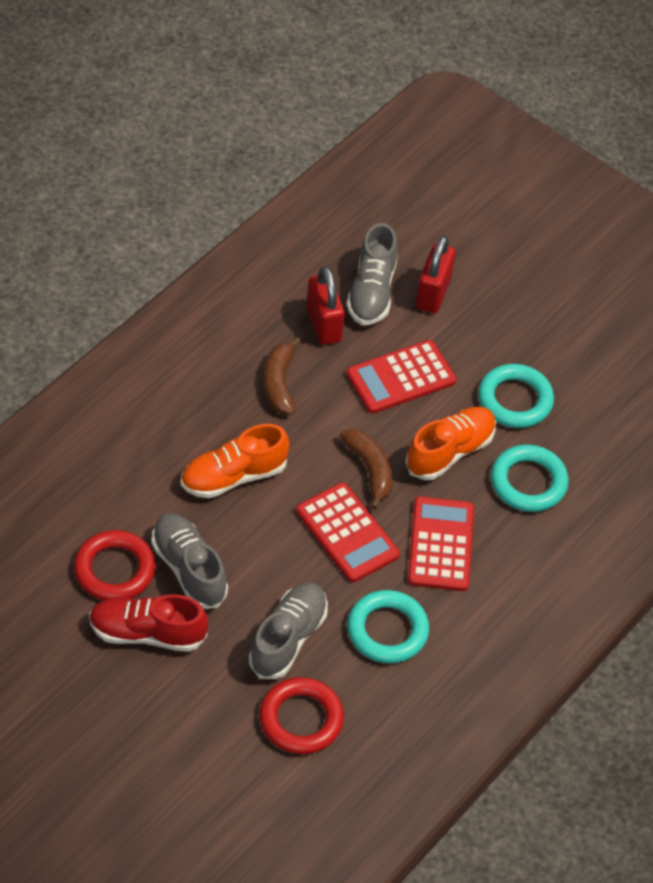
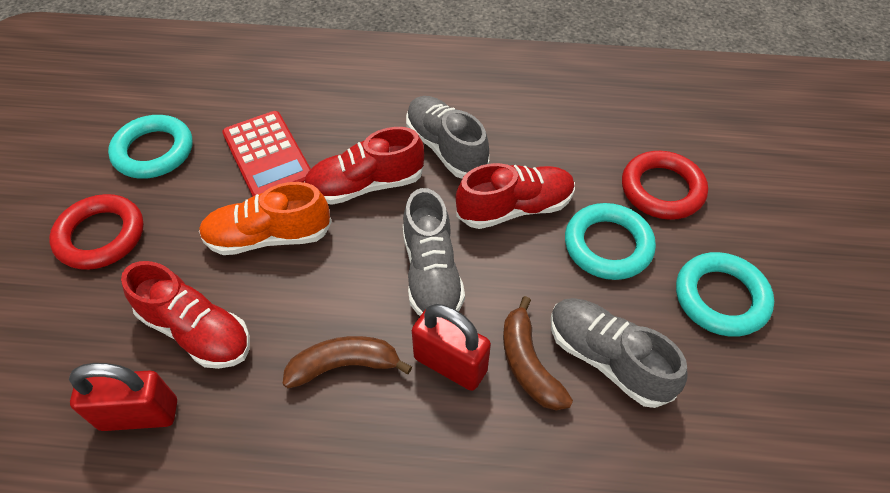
orange shoe: [181,424,290,498] [405,407,496,480] = 2 -> [199,182,332,255] = 1
red calculator: [296,482,400,582] [346,340,456,414] [408,496,474,591] = 3 -> [222,111,311,196] = 1
red shoe: [89,594,208,652] = 1 -> [121,261,250,369] [304,127,424,205] [456,163,575,229] = 3

